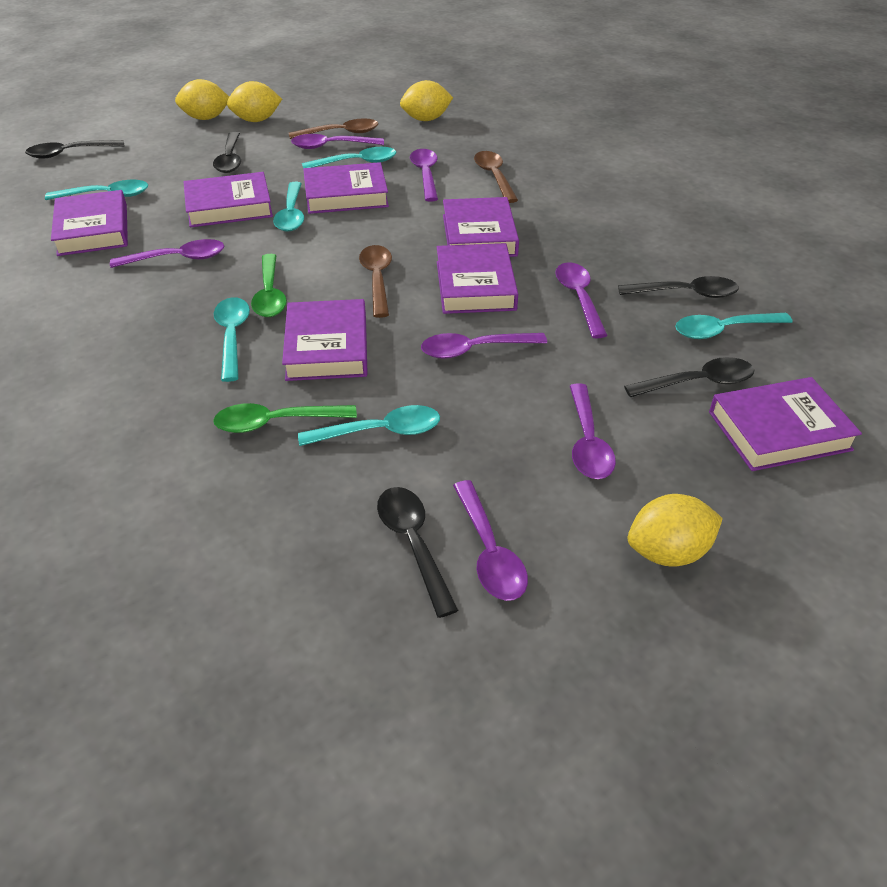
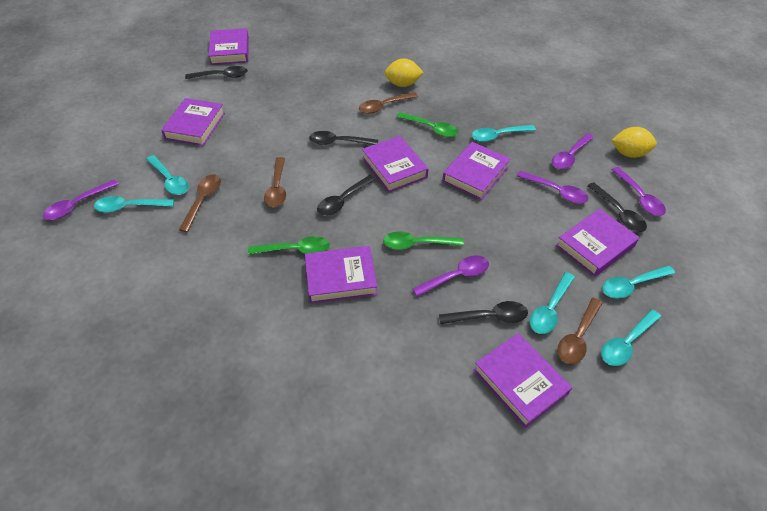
brown spoon: [289,119,378,139] [359,245,392,318] [474,151,518,203] = 3 -> [179,175,221,232] [264,157,286,207] [359,92,418,114] [557,298,603,364] = 4
green spoon: [213,403,357,433] [251,254,287,317] = 2 -> [248,236,330,255] [383,231,464,250] [396,112,458,137] = 3
purple spoon: [110,239,224,268] [291,134,384,149] [410,149,438,202] [421,333,547,359] [453,480,528,601] [556,262,608,338] [570,383,616,479] = 7 -> [43,180,119,220] [412,255,489,297] [517,171,589,204] [552,133,594,169] [611,167,666,216] = 5
yellow lemon: [175,79,229,120] [227,81,282,122] [400,80,453,121] [628,494,723,567] = 4 -> [384,59,424,87] [611,127,657,158] = 2

